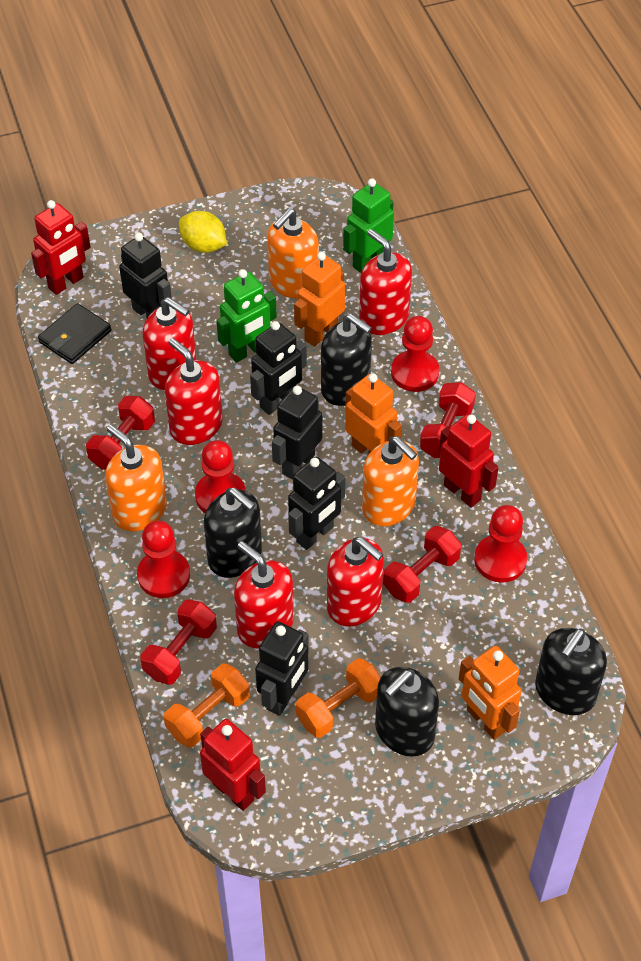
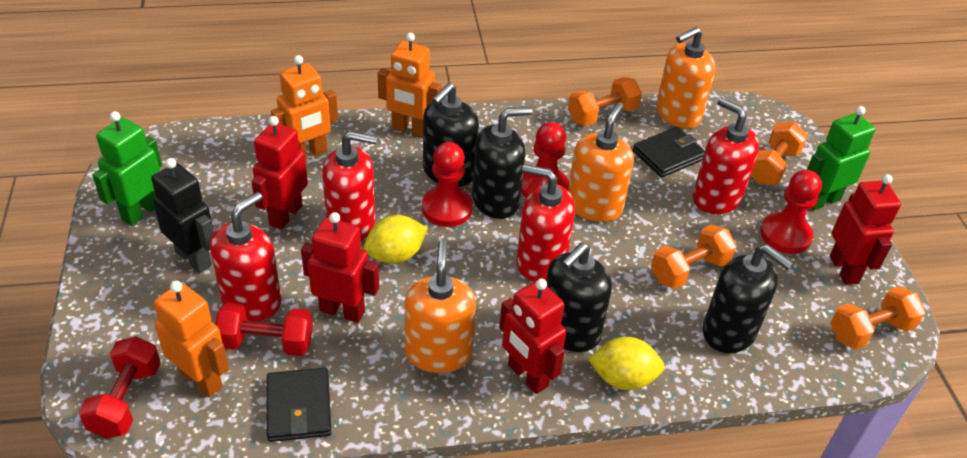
black robot: [119,233,172,318] [250,321,307,415] [255,621,309,716] [272,386,322,480] [288,457,345,550] = 5 -> [151,158,214,273] = 1
black wallet: [38,303,111,364] = 1 -> [267,368,332,442] [633,127,705,178] = 2
orange dumbbell: [164,664,250,748] [296,658,381,738] = 2 -> [568,77,642,126] [651,225,737,289] [751,122,808,185] [830,286,925,350] = 4
red dumbbell: [86,396,155,470] [141,599,217,685] [383,526,461,603] [420,382,476,458] = 4 -> [79,336,161,438] [215,302,313,356] = 2
red pawn: [137,521,190,598] [195,440,246,513] [391,316,439,392] [474,505,527,583] = 4 -> [422,142,473,227] [521,122,569,198] [760,170,822,254] = 3
red robot: [31,200,91,295] [200,719,266,811] [439,414,499,508] = 3 -> [251,116,308,230] [301,212,379,323] [499,278,566,394] [830,174,901,285] = 4
red soap dispenser: [143,297,197,390] [165,338,223,445] [234,541,294,649] [327,537,384,627] [359,229,412,335] = 5 -> [210,192,281,321] [322,131,378,240] [516,164,575,282] [693,98,759,214] = 4
yellow lemon: [179,211,227,253] = 1 -> [364,215,428,264] [588,337,665,390] = 2

